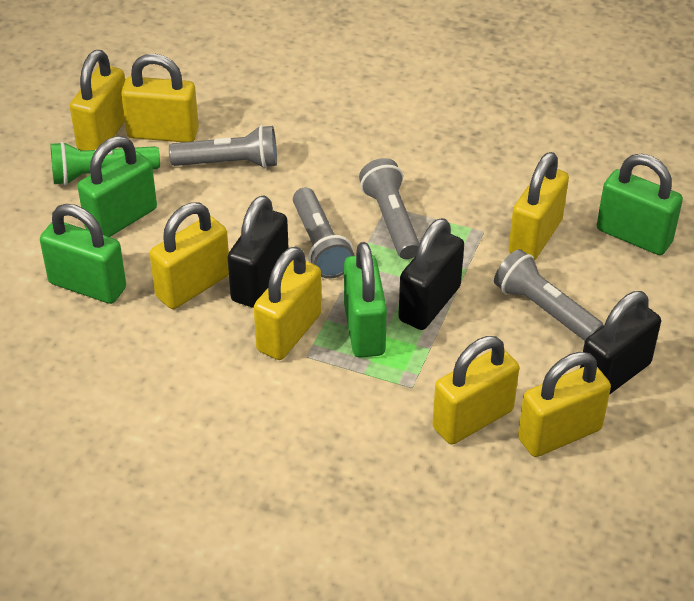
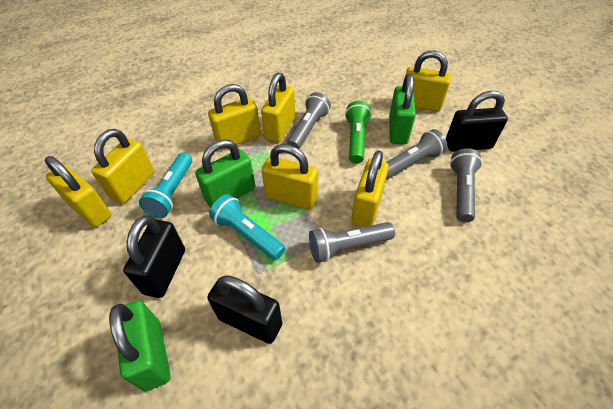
green padlock: [40,204,126,304] [78,136,157,237] [344,242,387,358] [597,154,683,255] = 4 -> [109,300,171,391] [195,140,256,208] [389,74,416,144] = 3
turquoise flashlight: none = 0 -> [139,153,192,218] [209,194,286,260] = 2

